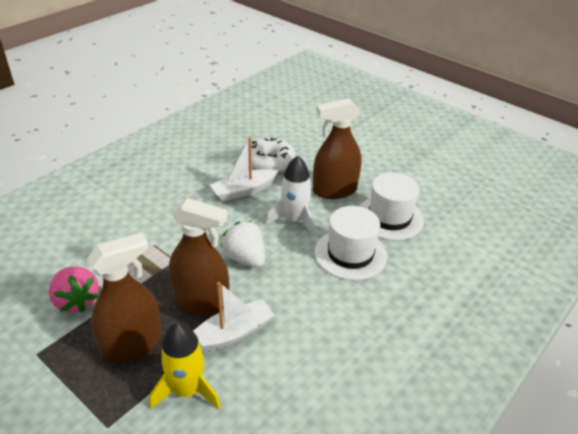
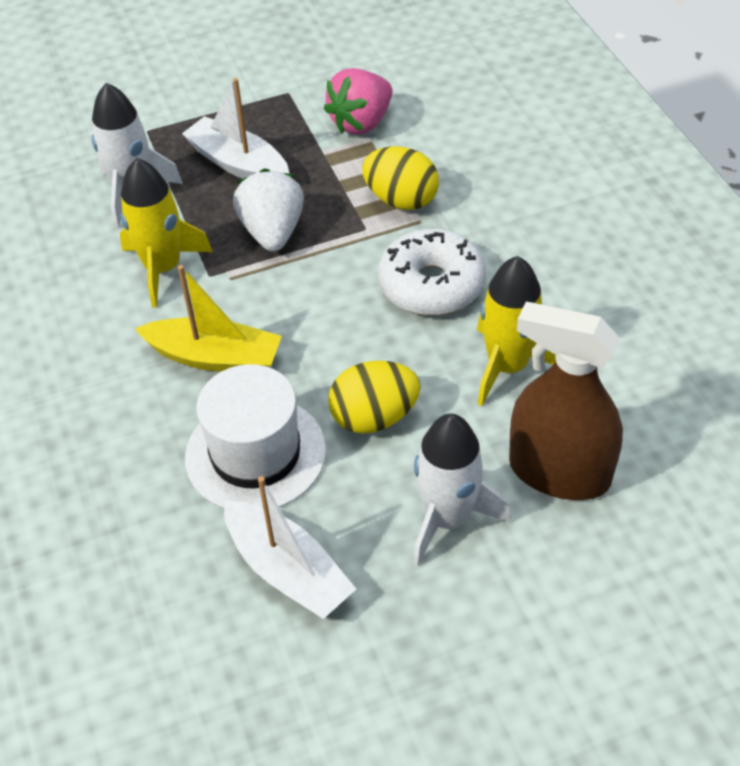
brown spray bottle: [87,232,162,363] [169,198,230,315] [313,98,362,199] = 3 -> [509,302,623,500] = 1
white hat: [315,206,387,280] [359,172,424,240] = 2 -> [185,364,326,509] = 1
white rocket: [266,156,315,236] = 1 -> [92,83,183,228] [413,414,511,567] = 2
yellow boat: none = 0 -> [135,265,282,372] = 1
yellow egg: none = 0 -> [328,361,420,434] [362,147,439,210] = 2
yellow rocket: [150,322,221,409] = 1 -> [120,158,213,308] [477,256,556,406] = 2

